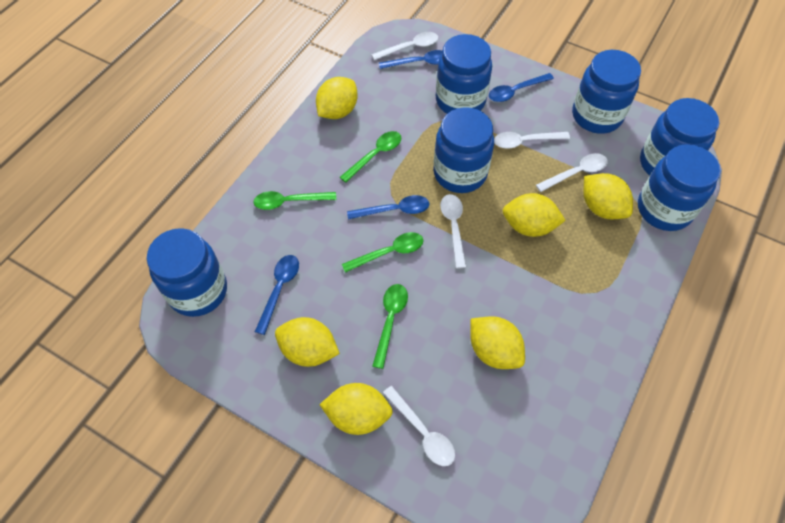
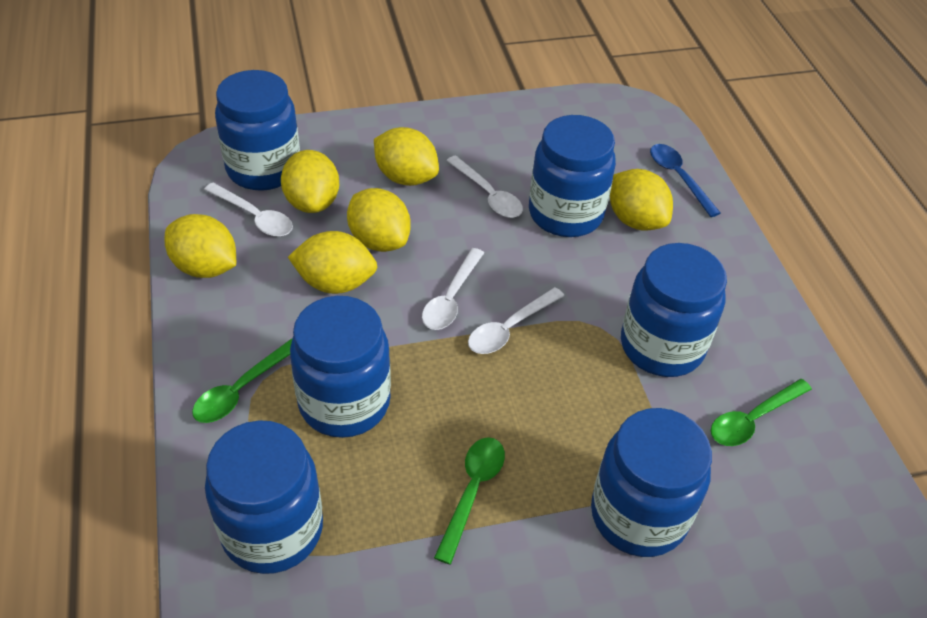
blue spoon: [255,255,299,335] [347,195,429,220] [379,50,443,69] [489,73,554,102] = 4 -> [650,144,721,217] = 1
green spoon: [253,191,336,210] [340,131,401,183] [342,232,424,273] [372,284,408,369] = 4 -> [192,338,293,423] [434,437,505,564] [711,379,812,446] = 3
white spoon: [371,32,438,60] [383,386,455,466] [440,194,466,269] [494,132,570,149] [536,153,607,192] = 5 -> [204,183,293,237] [422,248,484,330] [446,155,523,218] [468,287,564,354] = 4

